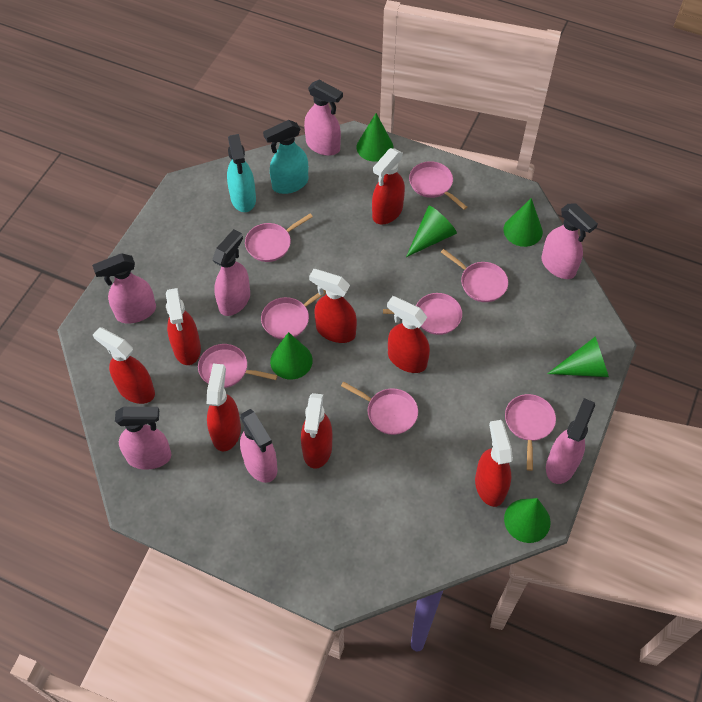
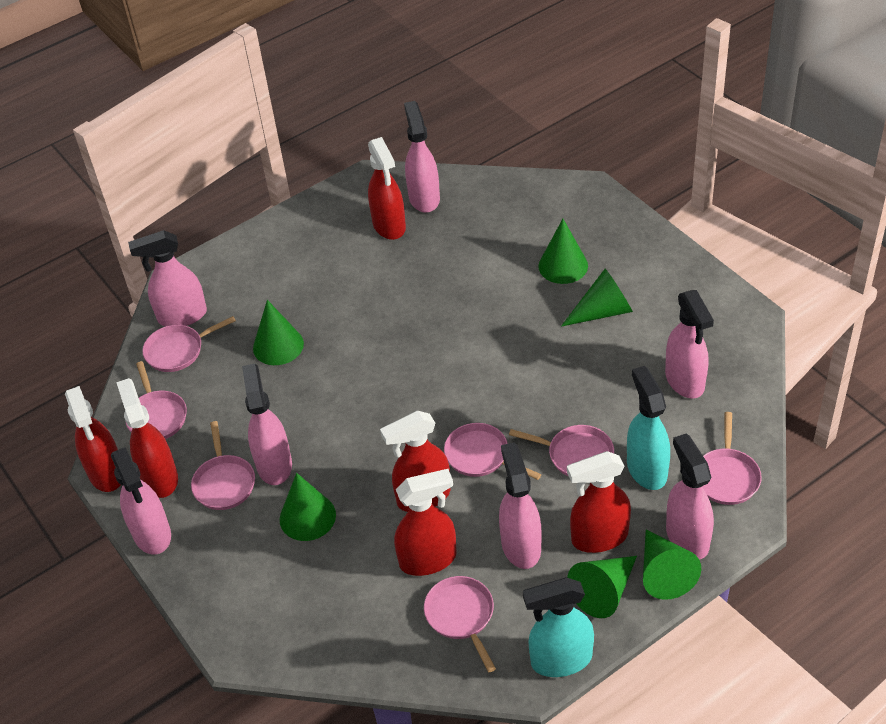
pink pan: [198,344,278,388] [245,214,313,262] [261,289,326,339] [341,382,418,435] [383,293,462,335] [409,161,467,210] [441,249,508,302] [505,394,556,471] = 8 -> [125,361,187,439] [142,316,236,372] [191,421,255,510] [424,576,496,672] [444,423,541,480] [509,425,614,477] [703,412,762,505] = 7
red spray bottle: [93,327,155,404] [166,288,201,365] [207,364,241,452] [301,393,332,469] [309,269,357,343] [372,148,405,225] [387,296,430,373] [475,420,513,507] = 8 -> [65,386,120,492] [116,378,178,498] [368,137,406,240] [380,411,451,512] [394,469,457,576] [567,451,631,553] = 6

